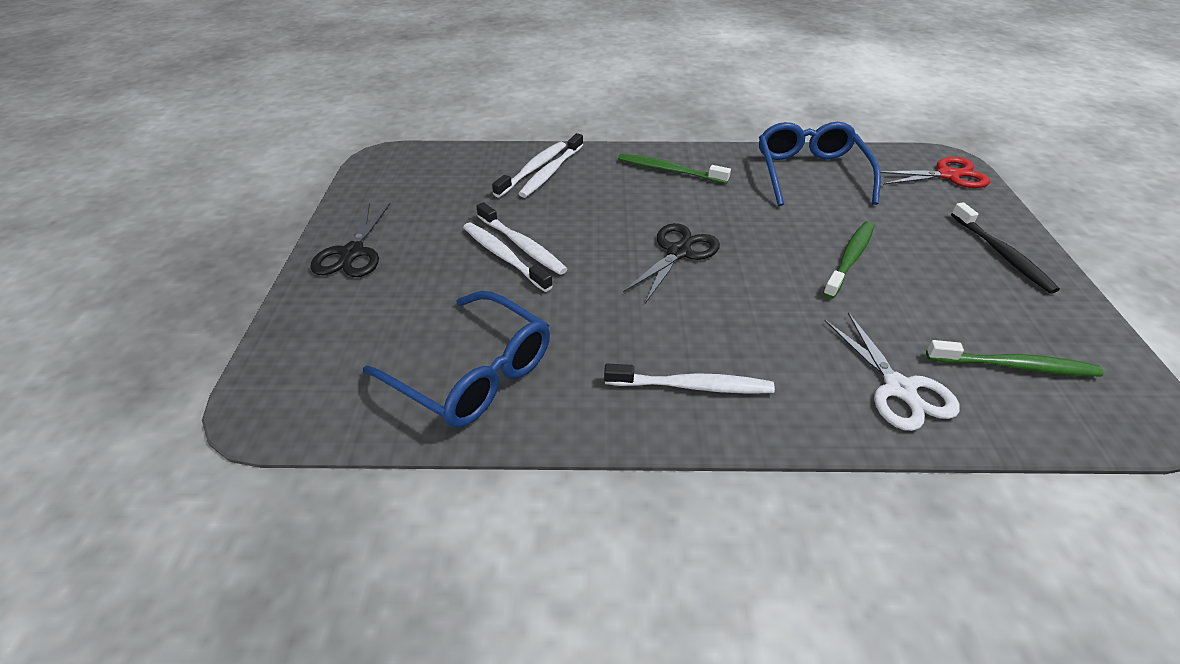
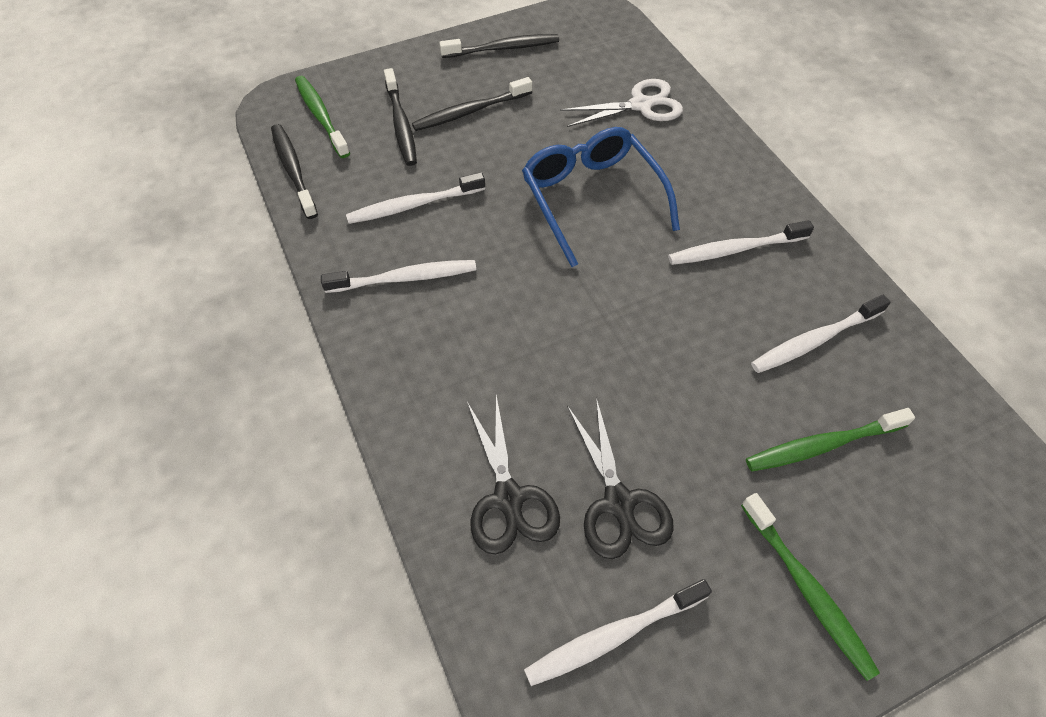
black toothbrush: [951,202,1060,294] = 1 -> [271,124,318,219] [384,68,417,166] [412,77,532,131] [439,34,559,58] = 4
blue glasses: [363,291,550,428] [759,122,881,206] = 2 -> [522,127,680,267] = 1
red scissors: [880,157,990,188] = 1 -> none = 0

